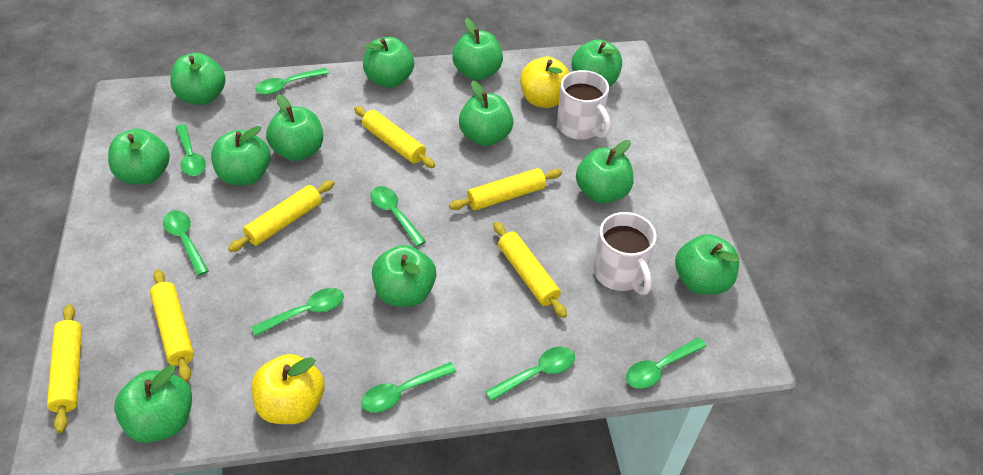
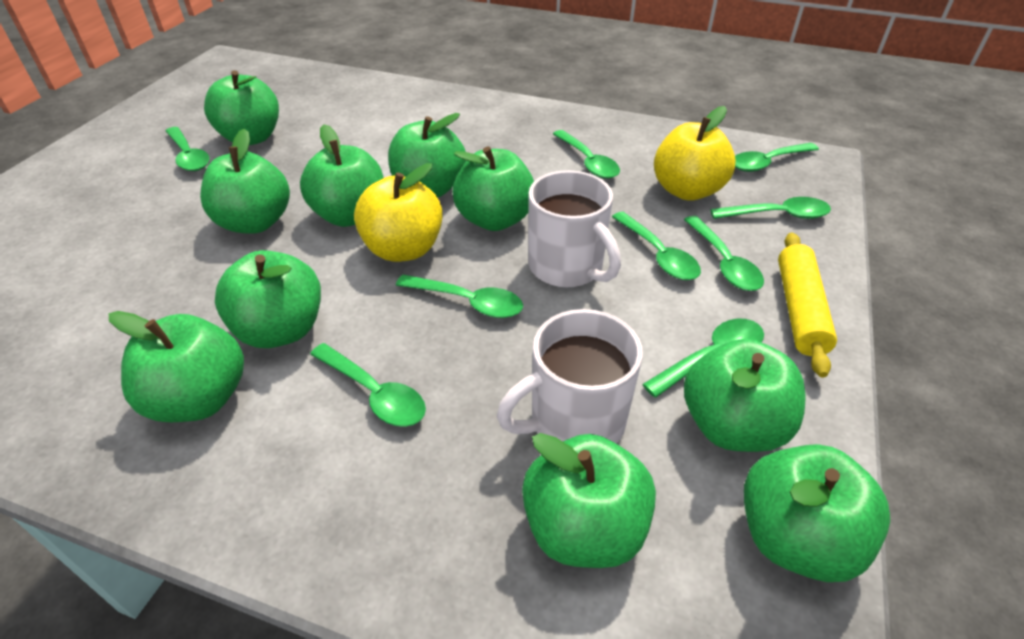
green apple: [108,129,170,185] [114,365,192,443] [170,53,226,105] [211,126,271,185] [266,94,323,161] [363,37,414,88] [372,245,436,307] [452,18,503,80] [459,80,514,146] [572,39,622,87] [576,140,634,204] [675,234,739,295] = 12 -> [109,311,244,422] [200,129,290,234] [204,70,279,145] [215,250,321,348] [300,124,384,227] [388,113,466,198] [452,146,534,231] [522,433,656,568] [684,339,806,452] [744,444,890,582] = 10
green spoon: [163,210,209,276] [176,124,206,176] [251,288,344,336] [255,68,329,95] [361,362,457,413] [370,186,426,247] [485,347,575,401] [626,337,706,389] = 8 -> [166,127,210,171] [310,343,426,427] [396,275,523,318] [553,130,620,179] [612,212,701,280] [642,319,764,398] [684,216,764,291] [710,197,831,219] [735,143,819,172] = 9
yellow rolling pin: [47,304,82,433] [150,269,194,382] [228,180,334,252] [354,106,435,168] [449,168,562,210] [493,222,567,318] = 6 -> [778,233,837,377] = 1

